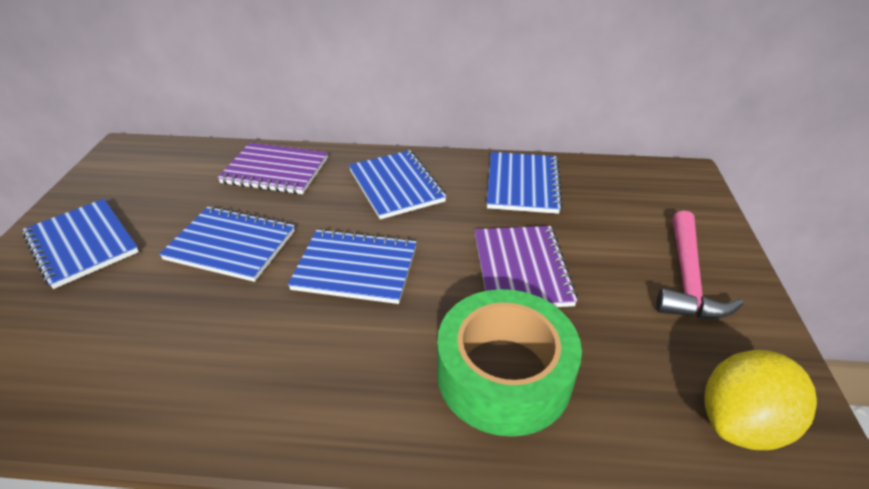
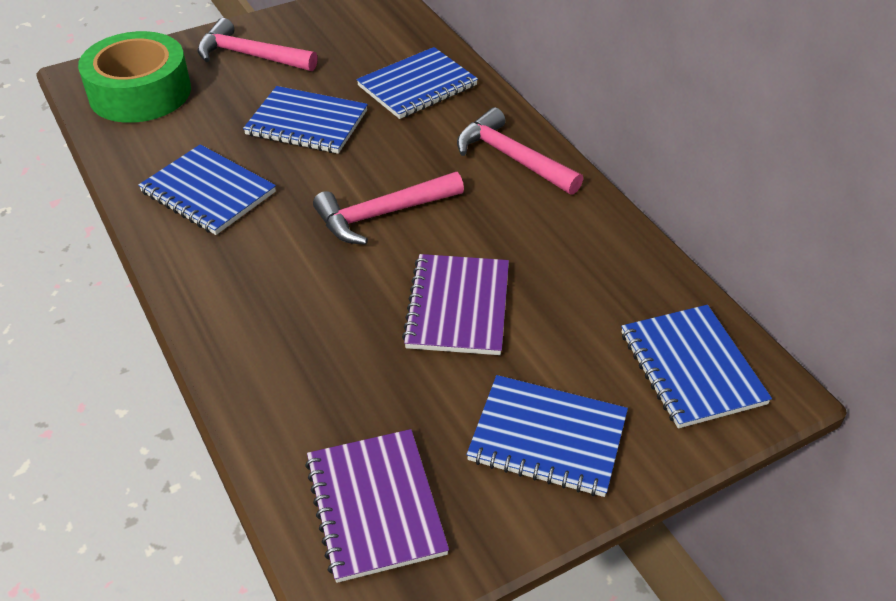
pink hammer: [656,211,744,319] = 1 -> [197,18,318,71] [313,172,464,245] [457,107,583,195] = 3
yellow lemon: [704,350,817,450] = 1 -> none = 0

